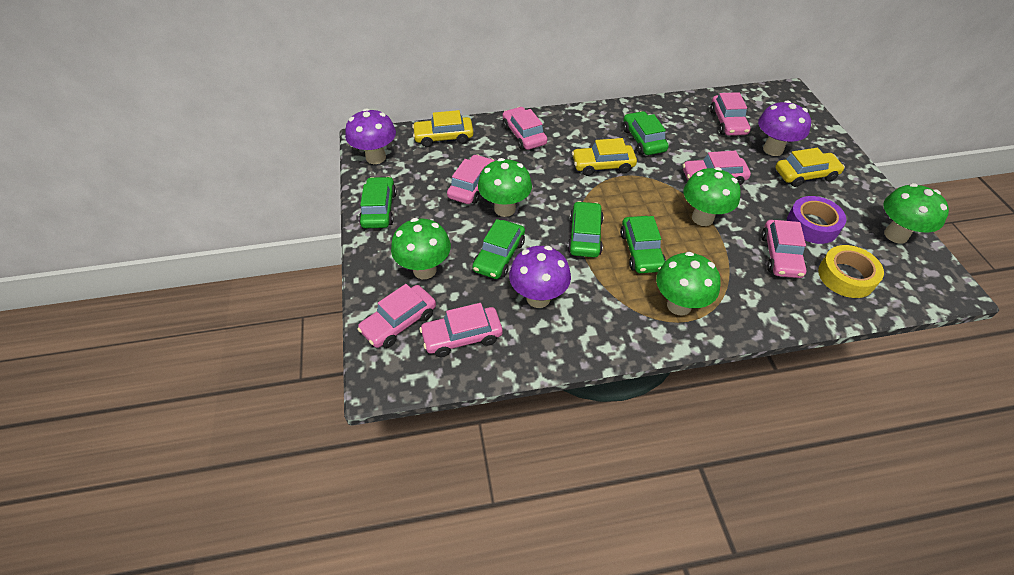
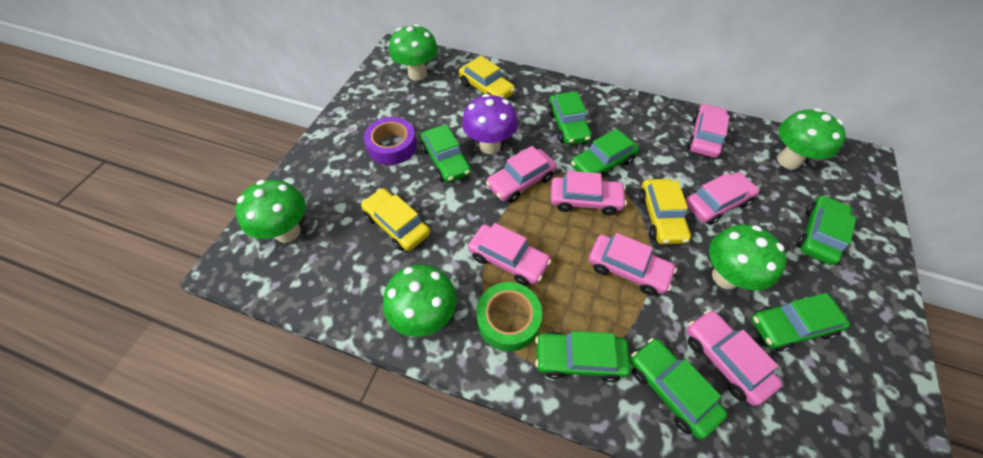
green car: [359,176,397,228] [472,219,525,279] [567,201,604,258] [620,216,666,273] [623,111,669,155] = 5 -> [420,124,471,183] [535,331,630,382] [548,91,592,145] [571,129,639,178] [630,338,727,439] [751,293,850,352] [796,195,856,265] = 7
green tape: none = 0 -> [476,282,542,351] = 1
purple mushroom: [345,108,396,164] [509,246,571,308] [758,100,811,156] = 3 -> [462,94,518,154] = 1
yellow tape: [818,245,884,298] = 1 -> none = 0

